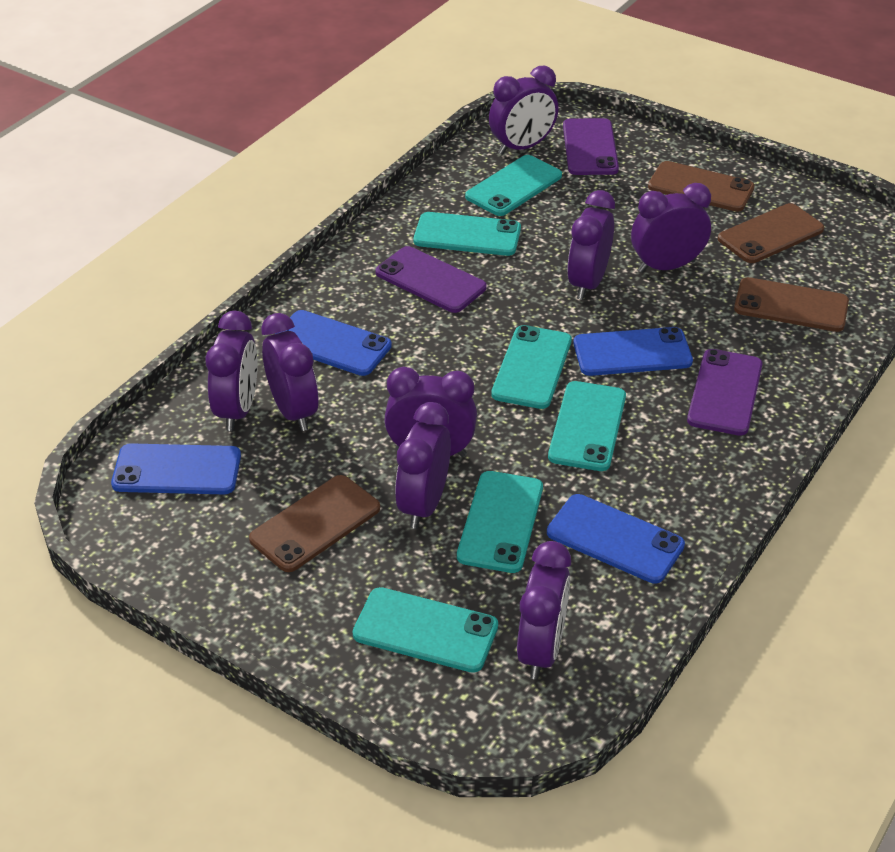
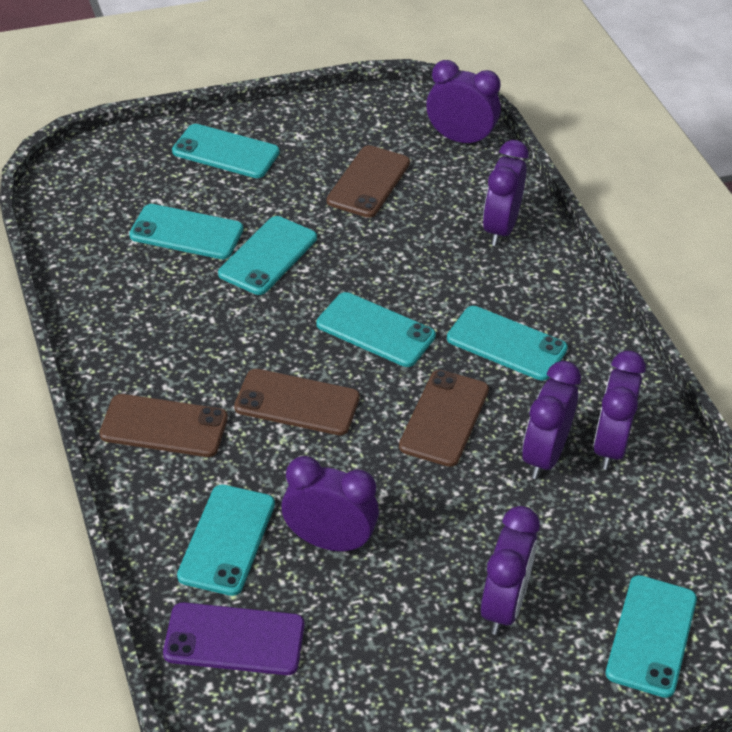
blue phone: [111,443,241,494] [275,310,392,376] [547,494,685,584] [573,327,693,376] = 4 -> none = 0
purple clock: [205,311,257,431] [261,313,318,431] [384,367,477,457] [395,402,451,529] [489,65,558,155] [517,541,571,679] [567,190,615,300] [631,183,711,273] = 8 -> [281,456,379,553] [426,60,501,147] [481,506,540,635] [483,140,529,246] [522,361,581,479] [593,350,646,470] = 6
purple phone: [375,246,487,313] [563,118,619,175] [687,349,762,436] = 3 -> [163,602,304,675] = 1
turquoise phone: [353,587,498,673] [414,212,521,256] [457,471,543,573] [465,155,562,216] [491,325,572,409] [548,381,626,471] = 6 -> [129,204,243,259] [172,124,280,178] [177,484,275,596] [218,216,317,295] [316,292,436,367] [447,306,568,381] [606,575,697,698] = 7

